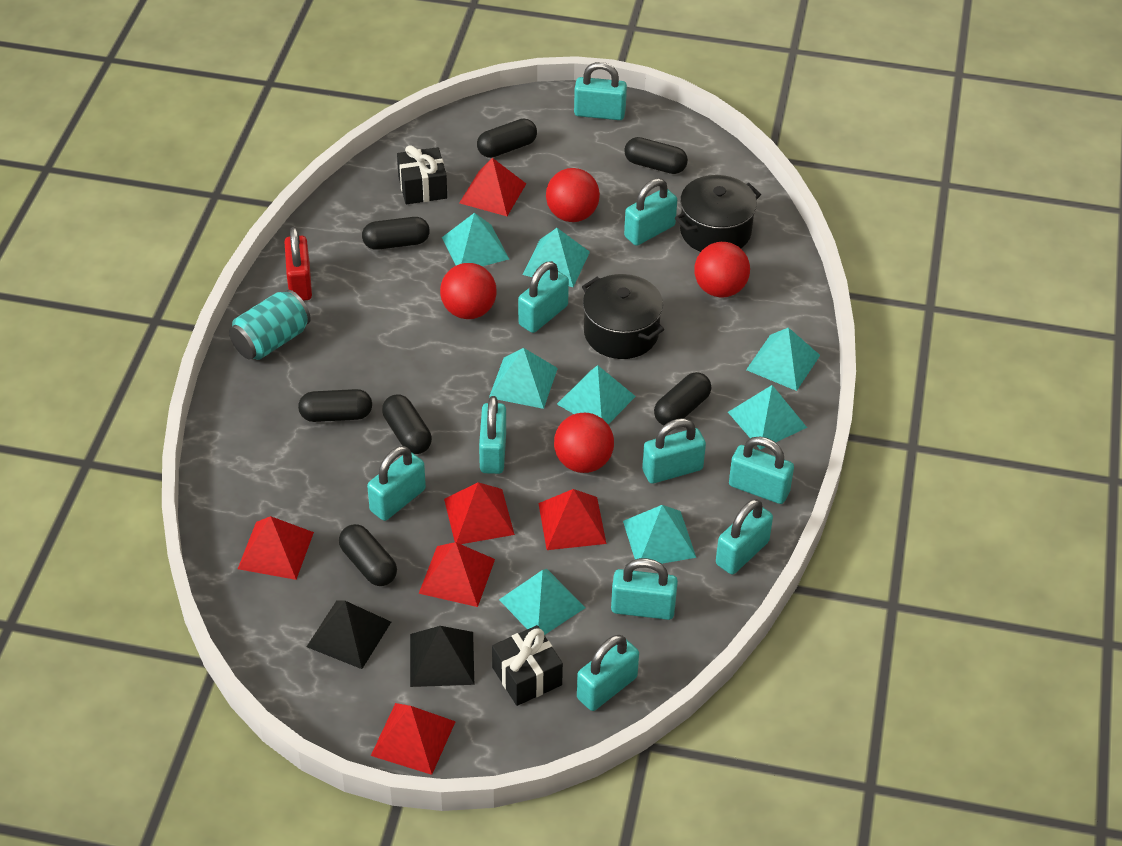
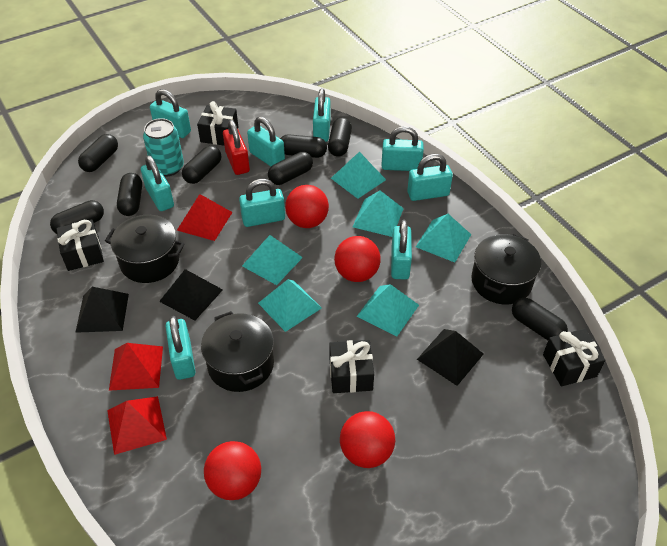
black capsule: [298,389,372,422] [339,524,397,586] [362,217,430,250] [382,394,432,454] [477,118,537,158] [624,137,688,174] [654,372,711,425] = 7 -> [50,200,104,234] [78,134,118,172] [117,173,142,216] [182,146,221,184] [268,152,313,185] [280,134,327,158] [328,118,352,157] [512,298,568,340] = 8
black gift: [397,145,447,204] [492,625,563,706] = 2 -> [56,220,104,271] [197,101,238,146] [329,340,374,393] [543,328,605,386] = 4
black pot: [582,274,664,359] [675,175,761,252] = 2 -> [105,215,185,283] [201,311,274,392] [471,234,541,304] = 3
black pyramid: [307,600,391,669] [410,626,474,687] = 2 -> [75,287,129,333] [159,269,223,320] [417,329,483,386] = 3
red pyramid: [238,516,314,580] [371,703,456,775] [419,542,495,607] [444,482,515,544] [459,158,526,216] [538,489,606,550] = 6 -> [107,396,167,455] [109,343,163,391] [177,194,233,241] = 3
turquoise padlock: [367,446,426,521] [479,396,506,474] [518,261,569,333] [574,62,627,120] [577,635,639,711] [611,558,678,620] [624,178,677,246] [642,418,706,484] [716,499,773,574] [729,437,794,504] = 10 -> [141,155,174,211] [150,89,191,138] [165,316,196,380] [239,179,285,227] [247,116,285,167] [313,88,331,142] [382,126,424,171] [391,220,412,280] [407,154,453,201] = 9
turquoise pyramid: [442,213,509,266] [489,348,558,409] [499,569,585,635] [522,228,590,287] [557,365,636,424] [623,505,696,564] [728,385,807,450] [746,327,820,391] = 8 -> [242,235,303,285] [258,279,321,332] [331,152,386,199] [353,191,404,237] [357,284,419,337] [416,214,471,263] = 6

